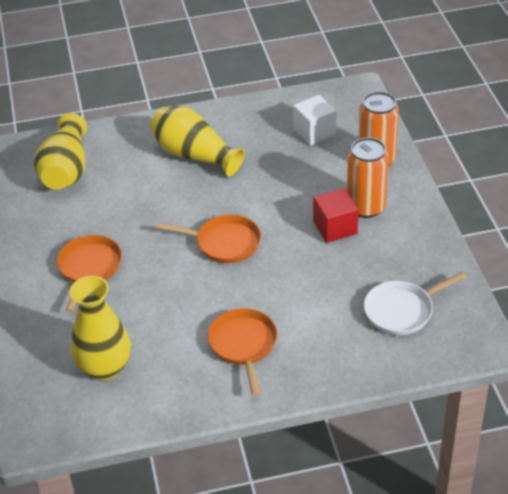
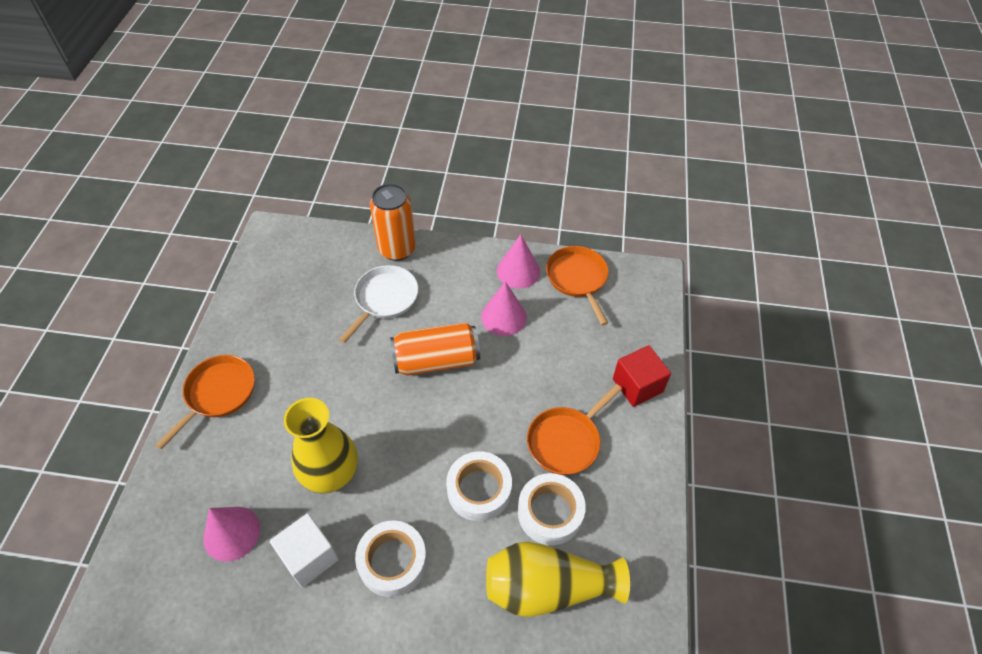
pink cone: none = 0 -> [203,507,260,562] [481,281,527,336] [497,235,540,289] = 3
white tape: none = 0 -> [355,520,427,597] [446,451,512,521] [518,473,586,545] = 3
yellow vase: [34,113,87,190] [69,276,131,381] [151,106,245,177] = 3 -> [284,398,358,493] [486,542,630,617] = 2

